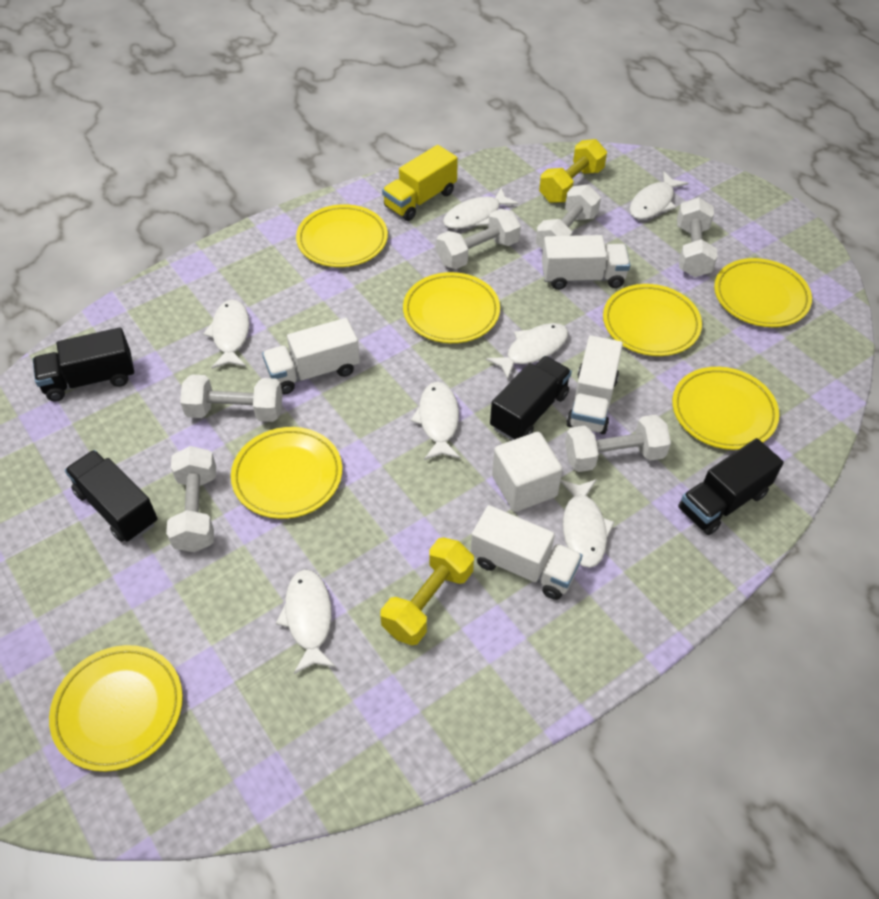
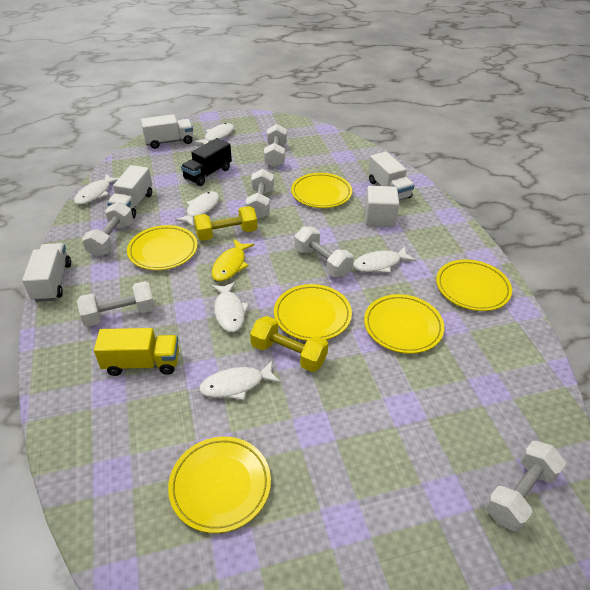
black truck: [33,327,134,401] [65,450,158,542] [490,356,572,440] [678,438,784,535] = 4 -> [181,138,232,186] = 1
white fish: [203,299,249,369] [276,569,336,674] [411,382,461,460] [443,188,519,229] [486,323,568,380] [560,479,615,568] [629,171,688,219] = 7 -> [74,174,119,205] [175,191,219,226] [194,123,234,145] [199,361,281,400] [211,282,249,332] [353,246,416,273] = 6
yellow fish: none = 0 -> [212,239,254,281] = 1
yellow plate: [49,645,183,772] [231,427,342,519] [296,204,388,267] [403,272,500,343] [603,284,702,356] [672,367,779,450] [714,258,812,327] = 7 -> [127,225,198,270] [168,437,271,533] [274,284,352,341] [291,173,352,208] [364,294,444,354] [436,260,512,311] = 6

